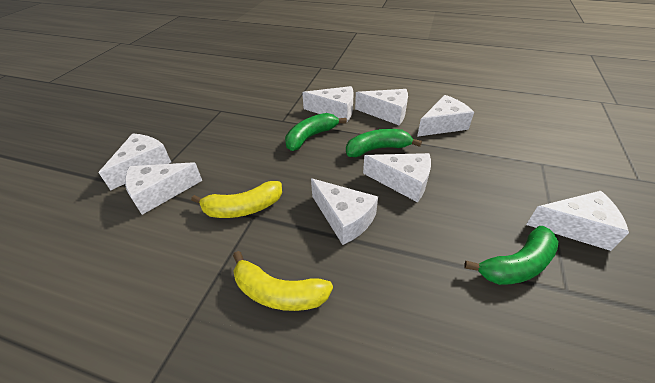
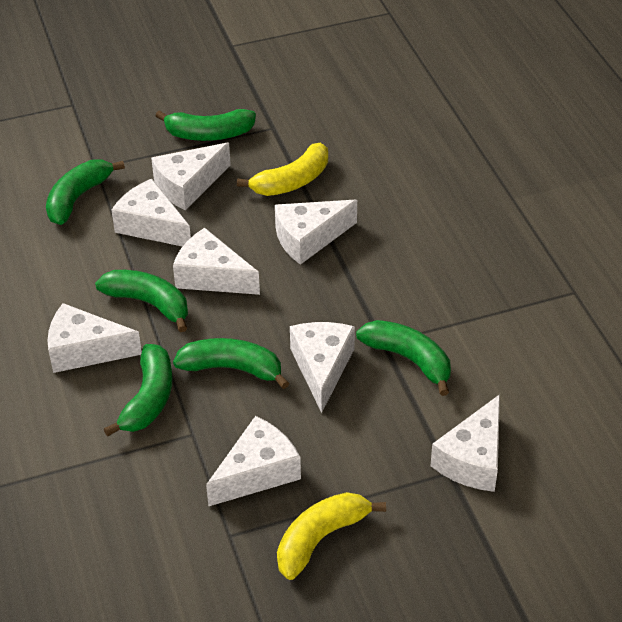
green banana: [285,113,347,151] [346,129,422,157] [464,226,559,285] = 3 -> [46,160,125,225] [95,270,188,332] [104,344,172,437] [156,109,256,141] [173,338,289,389] [356,320,451,396] = 6

